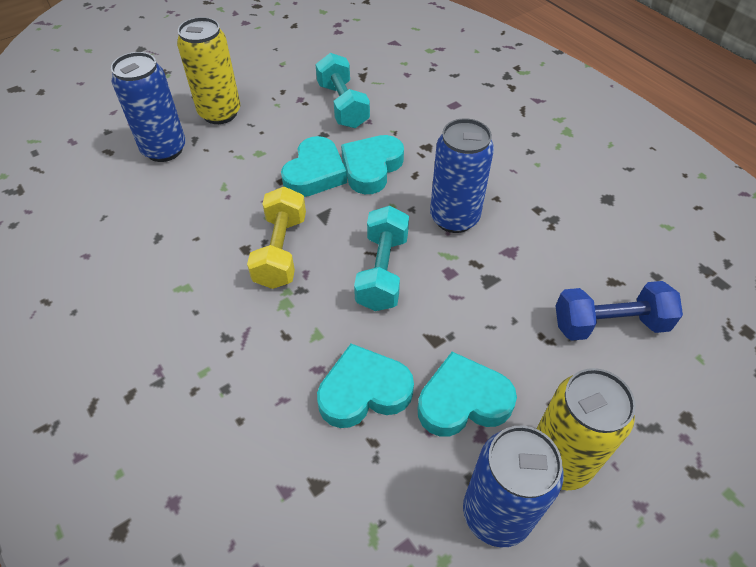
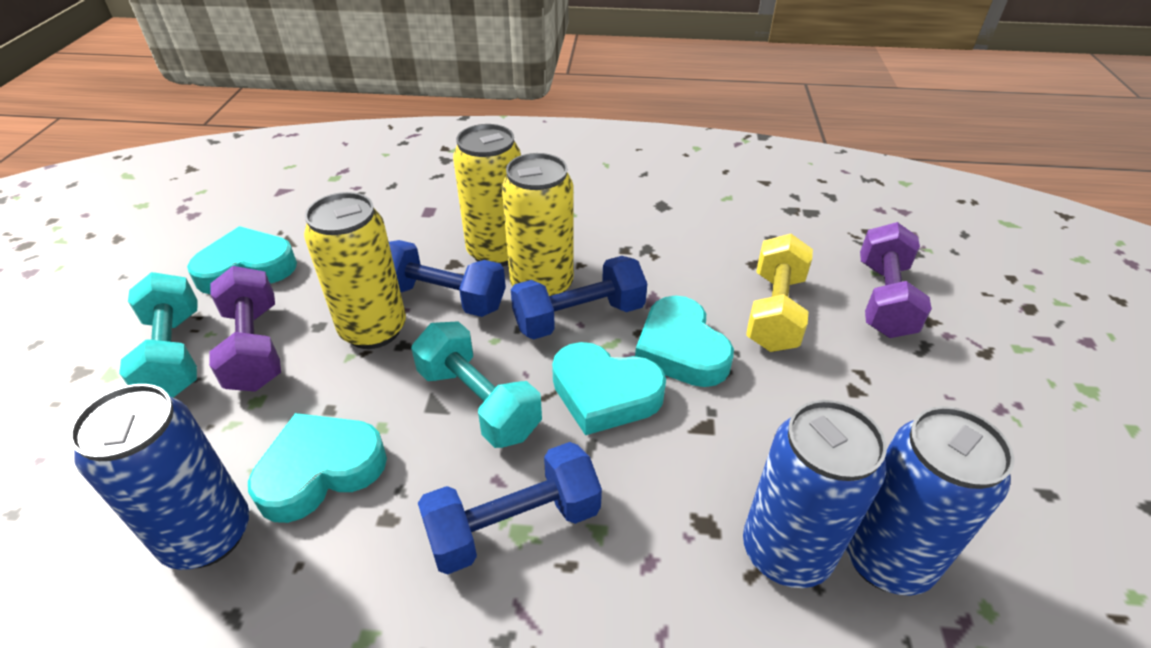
blue dumbbell: [556,281,683,341] = 1 -> [389,240,506,317] [418,442,602,574] [511,256,647,339] = 3
purple dumbbell: none = 0 -> [209,266,281,392] [860,222,932,338] = 2
yellow can: [177,17,240,124] [536,368,636,490] = 2 -> [304,192,406,349] [453,124,521,266] [502,153,574,296] = 3

